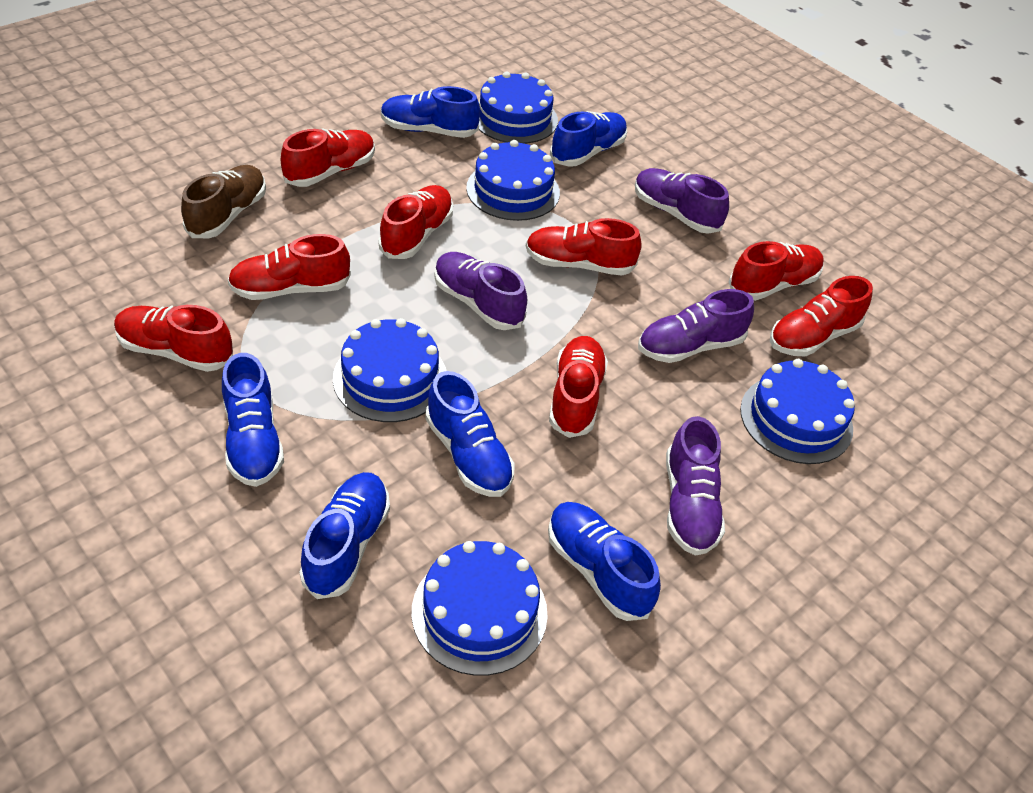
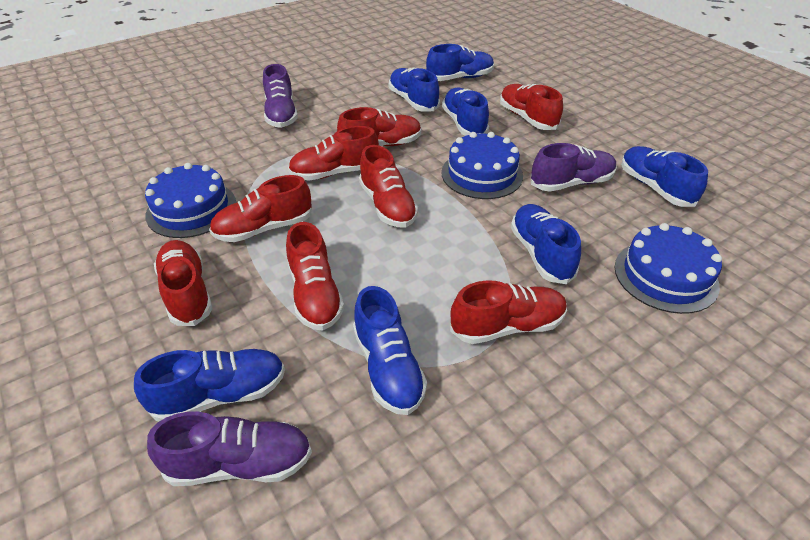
blue cake: [333,318,446,422] [412,541,548,676] [466,140,560,221] [479,71,558,144] [740,359,855,464] = 5 -> [145,163,236,238] [441,132,523,199] [614,223,722,314] = 3
blue shoe: [222,353,284,487] [299,472,390,599] [381,86,480,138] [425,371,515,497] [548,502,661,621] [550,111,627,167] = 6 -> [134,349,285,422] [353,286,427,415] [389,67,440,112] [426,44,494,81] [442,88,489,136] [511,204,581,284] [621,146,708,207] = 7
brown shoe: [181,165,266,238] = 1 -> none = 0
purple shoe: [434,252,527,330] [635,168,729,234] [638,289,754,363] [666,416,725,556] = 4 -> [147,412,312,486] [263,64,298,128] [531,143,617,192] = 3

